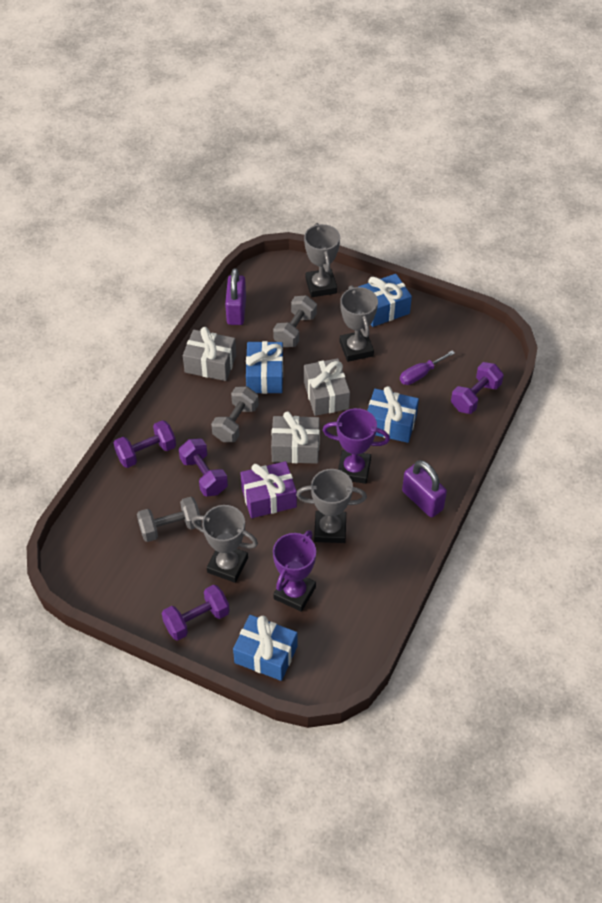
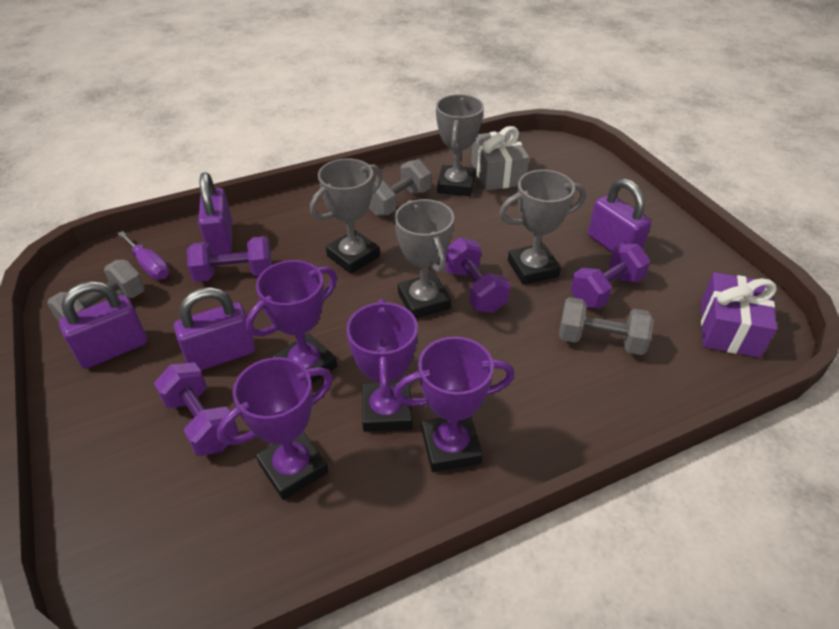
blue gift: [233,615,297,681] [246,341,283,394] [359,274,412,327] [367,386,419,443] = 4 -> none = 0
grey gift: [183,327,236,381] [271,411,320,464] [304,358,350,416] = 3 -> [471,126,529,191] = 1
purple padlock: [225,268,246,325] [402,460,447,517] = 2 -> [59,281,147,369] [174,287,255,371] [198,172,232,255] [588,179,651,252] = 4
purple trophy: [273,530,316,612] [323,408,390,484] = 2 -> [217,357,333,500] [246,260,337,384] [346,299,418,432] [393,337,515,472] = 4

